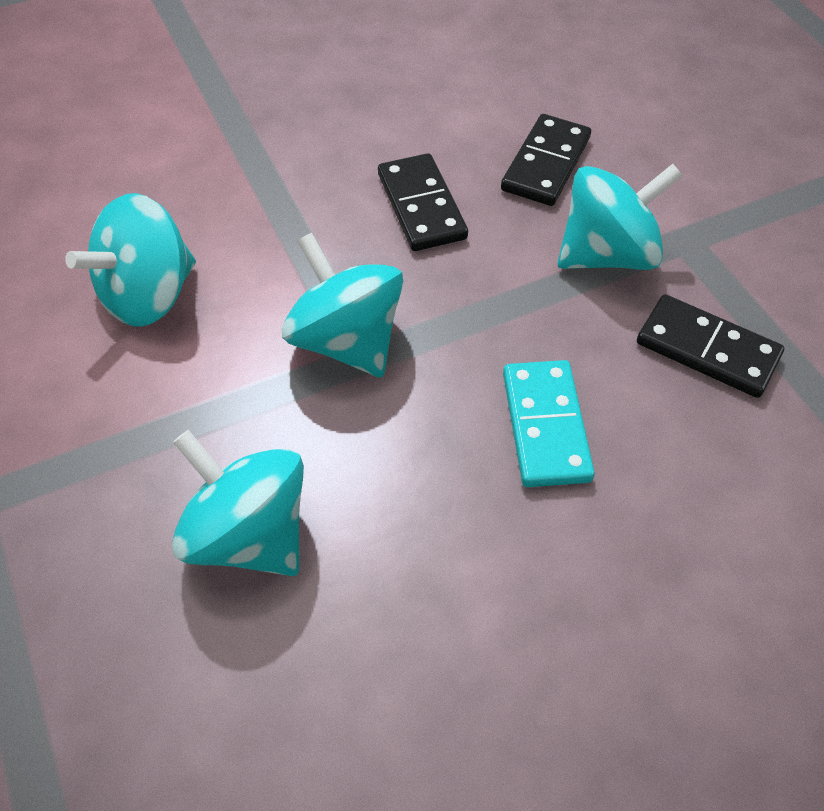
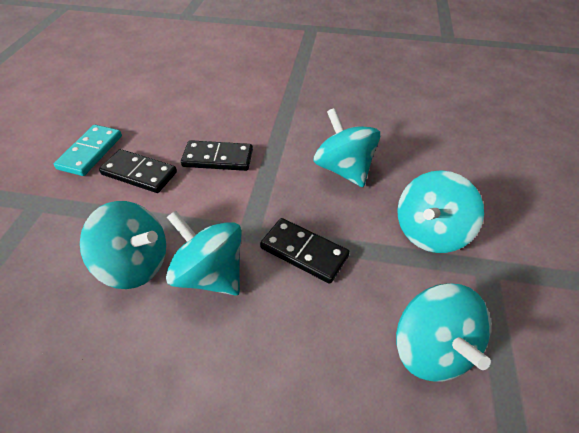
turquoise spinning top: [65,193,196,327] [172,430,304,576] [282,233,403,377] [558,164,683,270] = 4 -> [80,201,166,289] [166,210,242,295] [313,108,380,187] [396,283,491,382] [397,170,484,253] = 5

